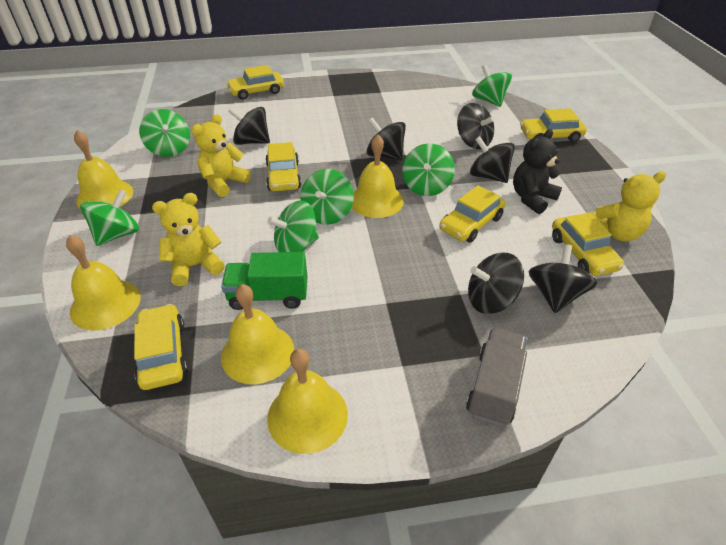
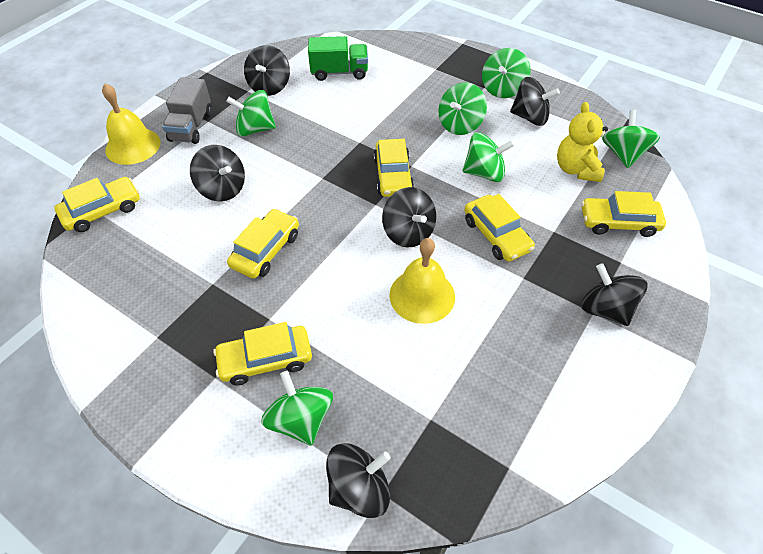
black teddy bear: [513,129,562,214] = 1 -> none = 0
yellow bell: [66,235,140,331] [74,130,133,209] [221,284,294,384] [267,349,348,454] [351,134,404,218] = 5 -> [102,84,160,165] [389,238,455,324] = 2
yellow teddy bear: [152,193,225,286] [191,114,251,197] [592,171,666,242] = 3 -> [557,102,608,182] = 1

